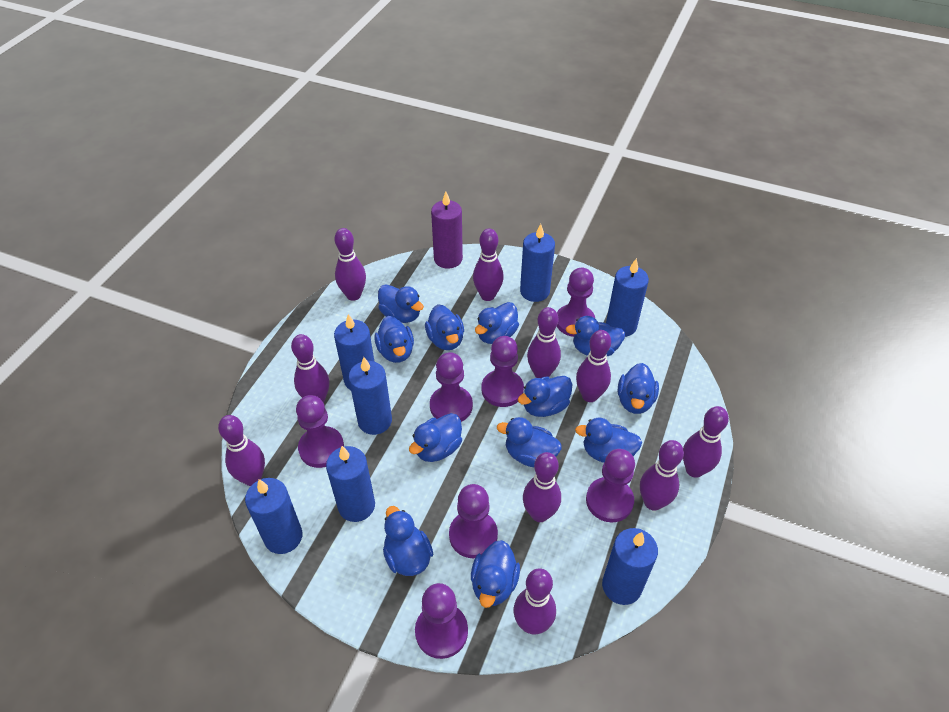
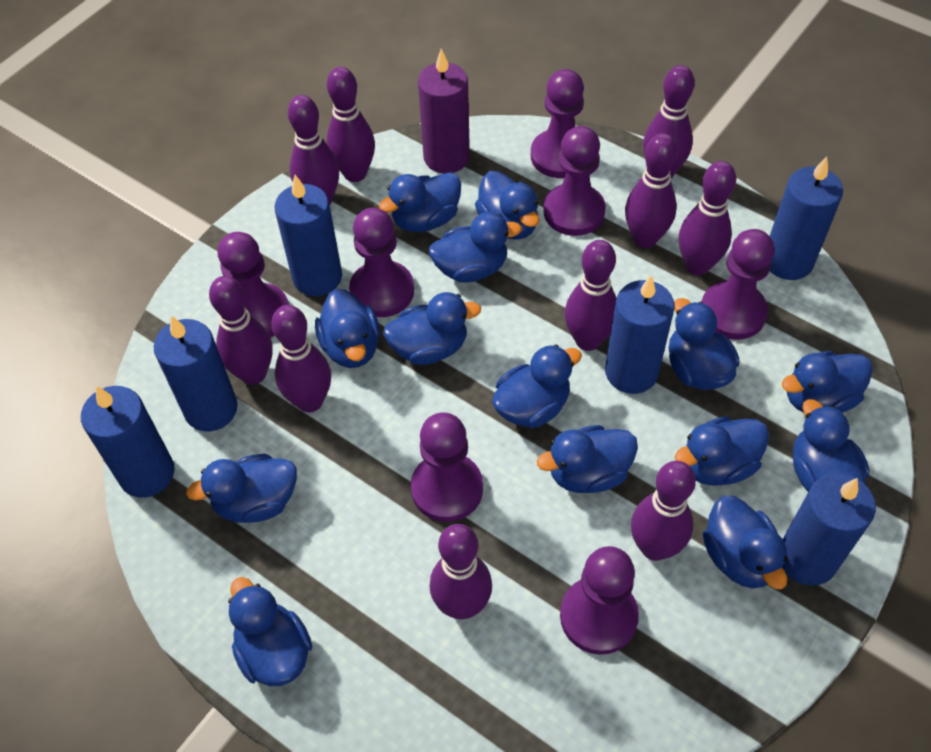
blue candle: [245,478,302,554] [326,446,375,522] [334,314,374,390] [348,357,392,435] [520,224,555,302] [602,528,658,605] [606,258,649,337] = 7 -> [81,386,174,498] [154,316,238,431] [275,175,342,296] [605,275,675,394] [770,156,843,280] [782,473,876,586] = 6
blue duck: [374,316,414,363] [378,285,424,323] [383,506,433,576] [409,413,462,462] [425,304,464,350] [471,540,520,608] [475,302,519,344] [497,417,562,467] [518,376,573,417] [565,316,625,356] [575,418,642,463] [618,363,659,414] = 12 -> [186,454,297,523] [228,577,312,686] [315,289,380,368] [379,172,461,232] [383,292,481,365] [429,212,522,283] [475,171,539,240] [492,345,582,428] [537,425,638,493] [669,298,740,390] [675,416,769,486] [703,496,788,589] [782,351,873,413] [793,399,869,492] = 14

